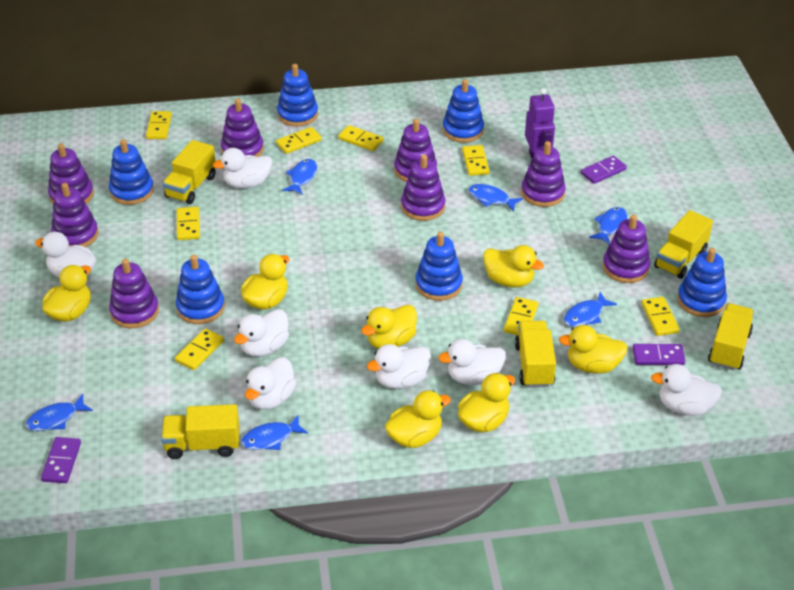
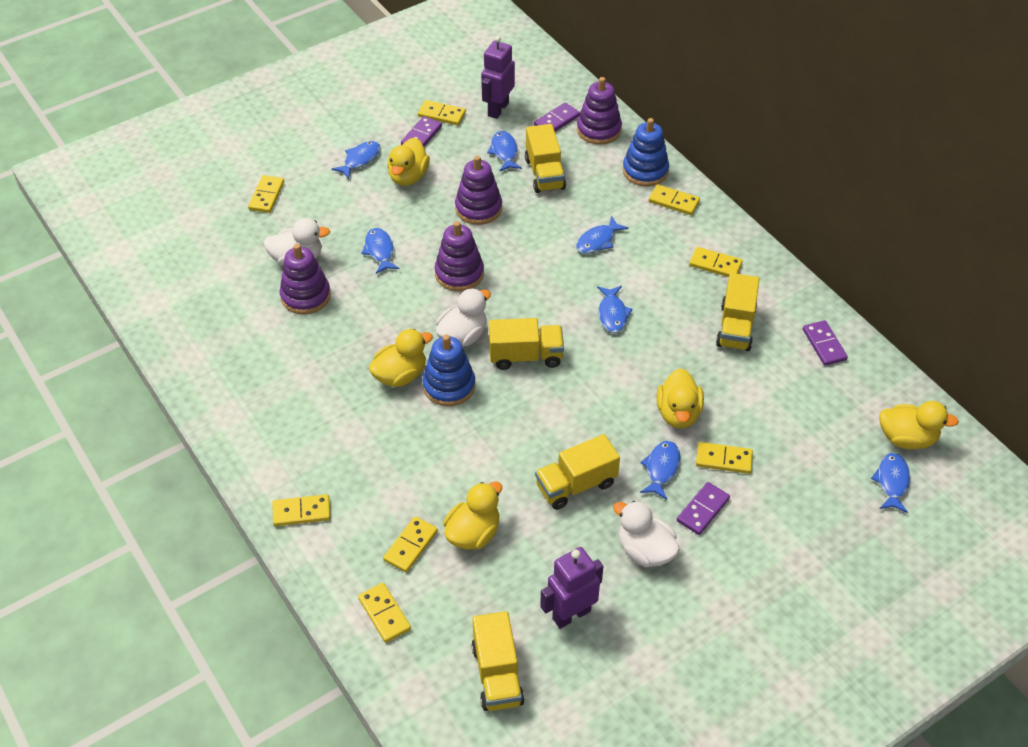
blue fish: [26,394,93,431] [241,415,308,450] [282,159,317,195] [468,184,523,211] [564,292,617,327] [589,207,628,245] = 6 -> [331,141,380,179] [361,228,400,274] [487,131,522,172] [576,216,629,254] [597,286,633,333] [640,441,680,500] [871,453,910,513] = 7
blue stacking toy: [109,139,154,205] [176,255,225,324] [277,64,318,127] [415,232,463,301] [442,79,484,143] [677,248,727,317] = 6 -> [422,335,475,406] [623,118,669,187] = 2
purple domino: [41,437,81,483] [581,156,627,184] [633,344,685,365] = 3 -> [401,116,442,147] [534,102,580,131] [677,482,730,535] [803,320,848,366] = 4
purple robot: [525,88,555,158] = 1 -> [481,35,515,119] [540,547,604,629] = 2
purple stacking toy: [48,143,94,204] [51,183,98,247] [109,259,159,328] [221,98,264,157] [394,119,437,182] [401,155,445,221] [521,141,566,207] [603,215,650,283] = 8 -> [280,244,331,315] [435,221,484,291] [455,156,502,225] [577,77,622,145] = 4
white duck: [35,232,96,278] [213,148,272,189] [234,309,289,357] [245,357,296,410] [367,344,431,389] [438,339,506,385] [651,364,722,416] = 7 -> [263,218,330,265] [436,288,491,347] [613,501,680,567] = 3
yellow duck: [42,265,91,322] [241,254,289,310] [361,305,417,349] [385,390,451,448] [458,373,515,432] [483,245,544,288] [559,325,628,374] = 7 -> [368,329,433,387] [387,138,430,186] [443,481,502,550] [657,368,704,428] [879,401,959,449] = 5

